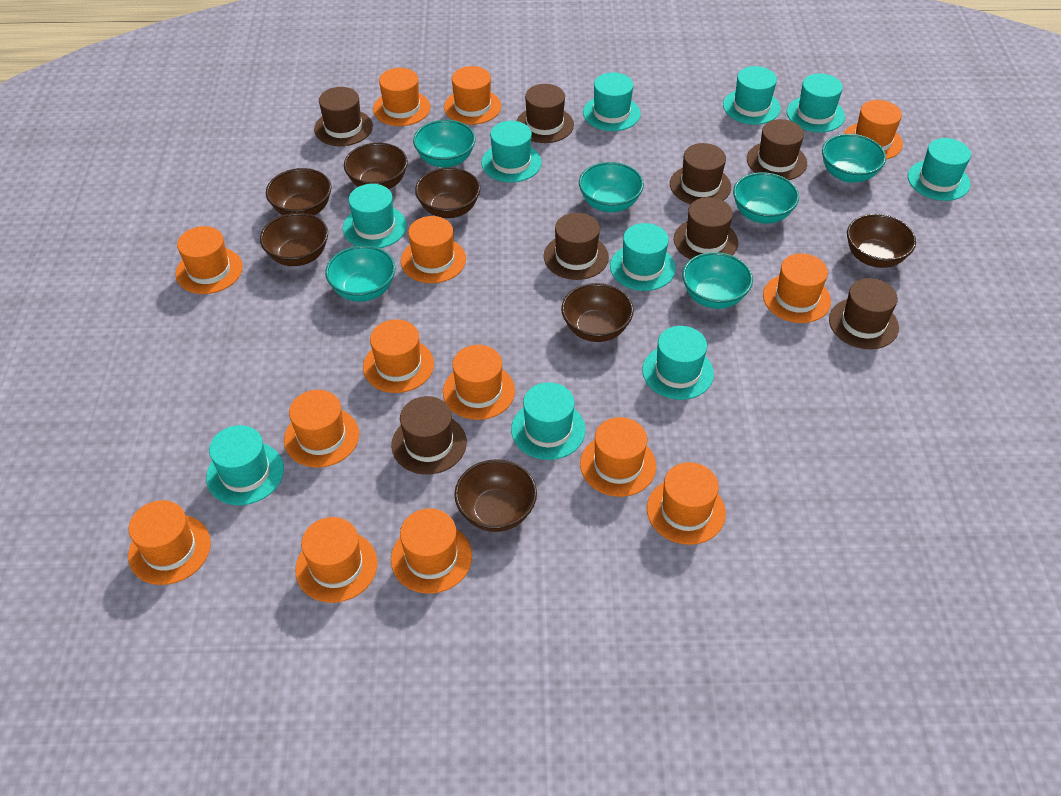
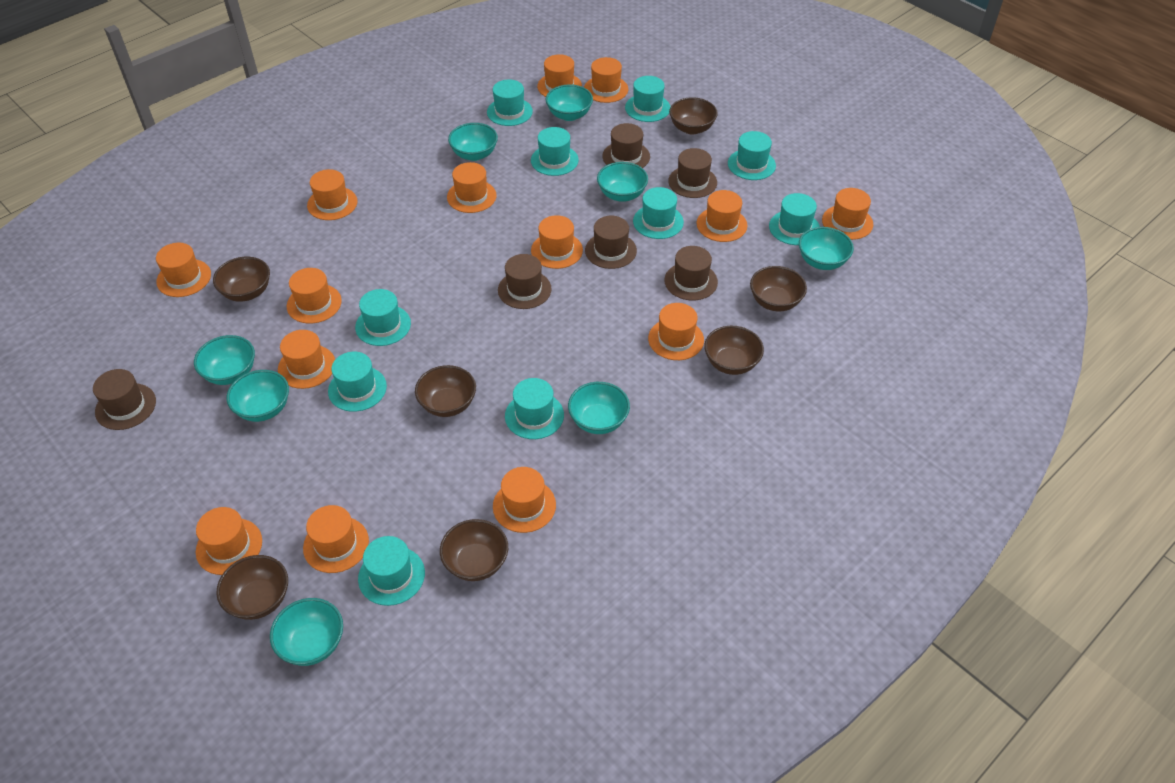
brown hat: [314,87,373,146] [391,396,467,475] [517,84,574,143] [544,213,609,280] [670,143,731,204] [674,197,738,259] [747,119,807,180] [829,278,899,349] = 8 -> [93,369,156,430] [498,254,552,309] [585,216,637,269] [602,123,650,168] [664,246,718,300] [668,148,717,198] = 6
turquoise bowl: [325,245,396,302] [413,120,476,168] [579,162,644,212] [682,252,753,309] [733,172,799,224] [822,134,886,183] = 6 -> [194,335,255,385] [227,370,289,422] [270,598,343,666] [448,123,498,161] [545,84,593,121] [568,382,630,434] [597,162,648,202] [799,227,854,270] = 8

